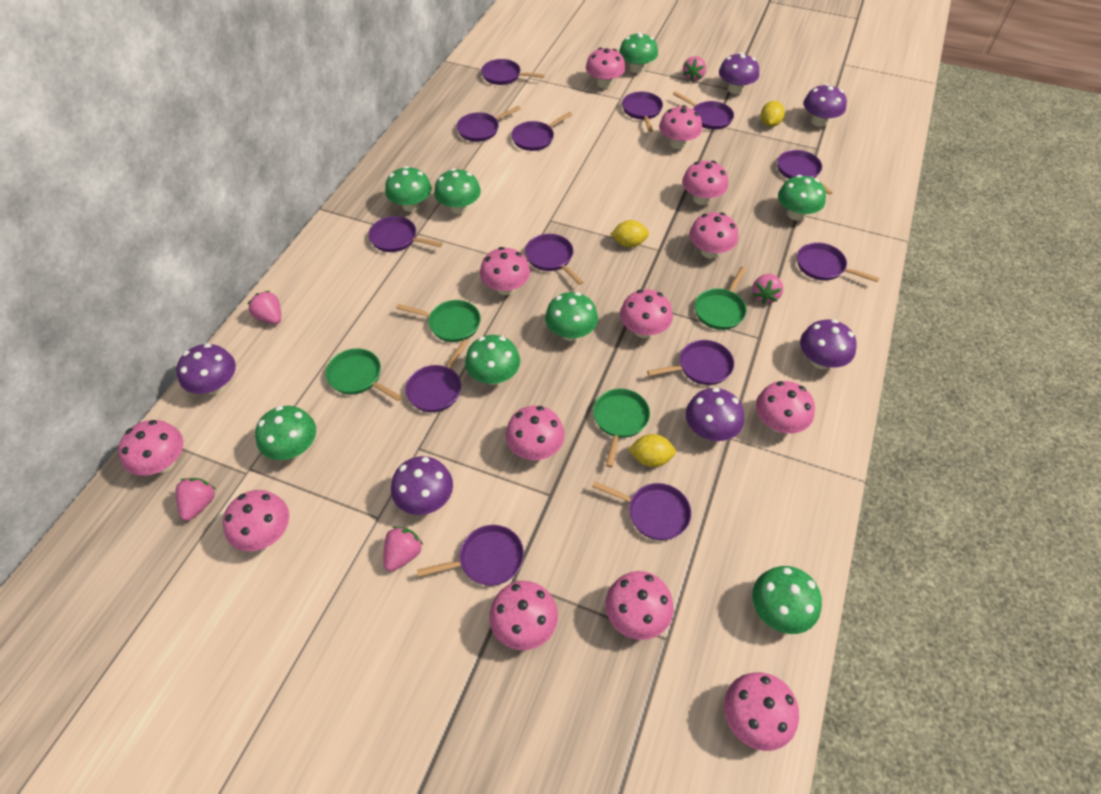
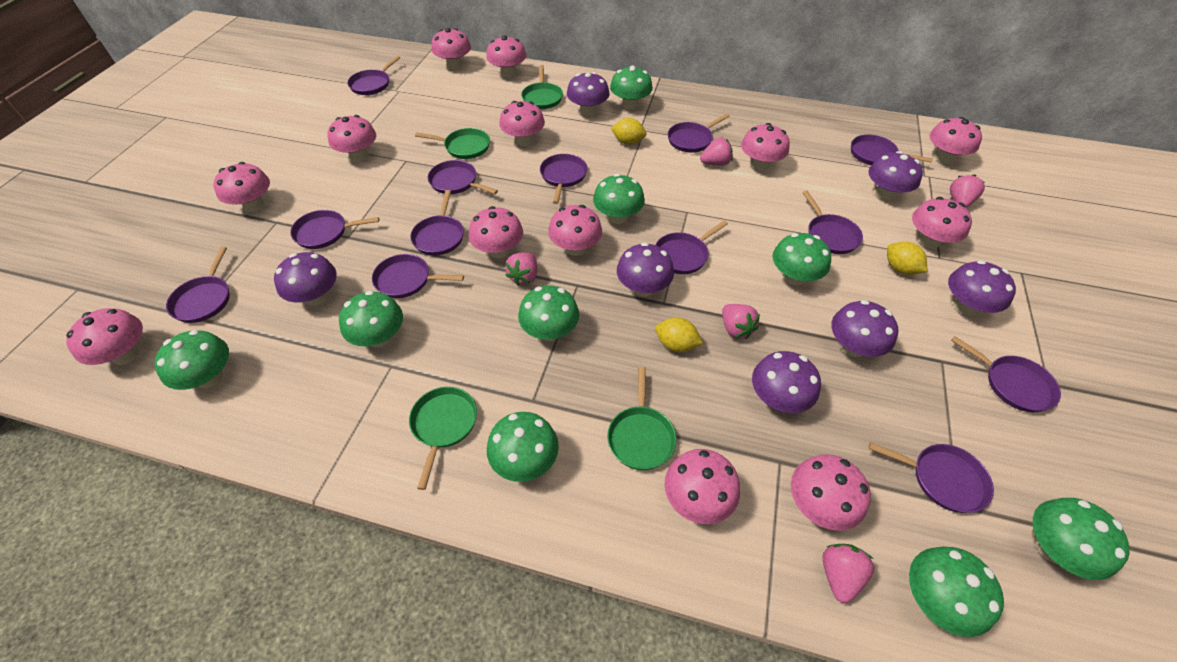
green mushroom: [255,406,316,460] [385,166,432,212] [434,168,481,214] [465,335,520,385] [545,292,598,341] [619,32,658,73] [752,566,822,634] [778,175,826,221] = 8 -> [154,330,229,390] [339,291,403,347] [487,412,559,482] [518,285,579,341] [593,174,645,224] [610,65,653,110] [773,233,831,285] [909,547,1004,637] [1033,498,1130,580] = 9
purple mushroom: [176,343,236,395] [391,456,453,515] [686,387,744,441] [719,52,759,94] [800,319,856,369] [803,84,847,127] = 6 -> [274,252,337,306] [567,72,610,116] [617,242,674,297] [752,351,821,413] [831,300,898,357] [868,151,923,200] [948,260,1016,315] = 7

